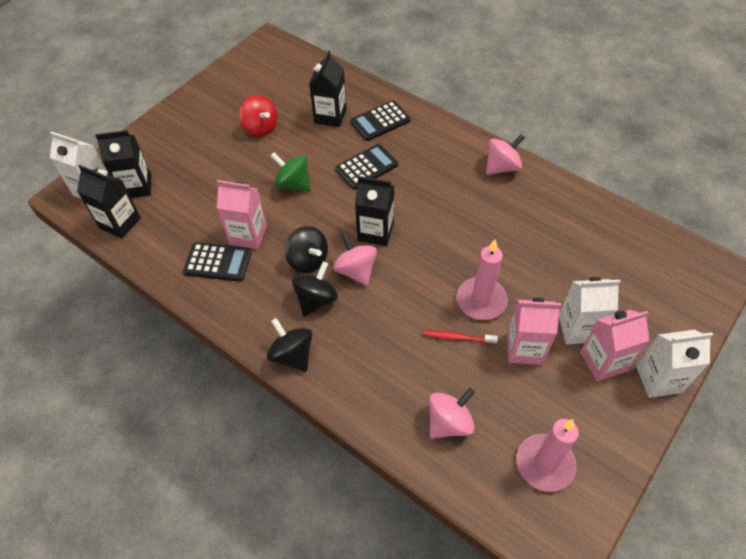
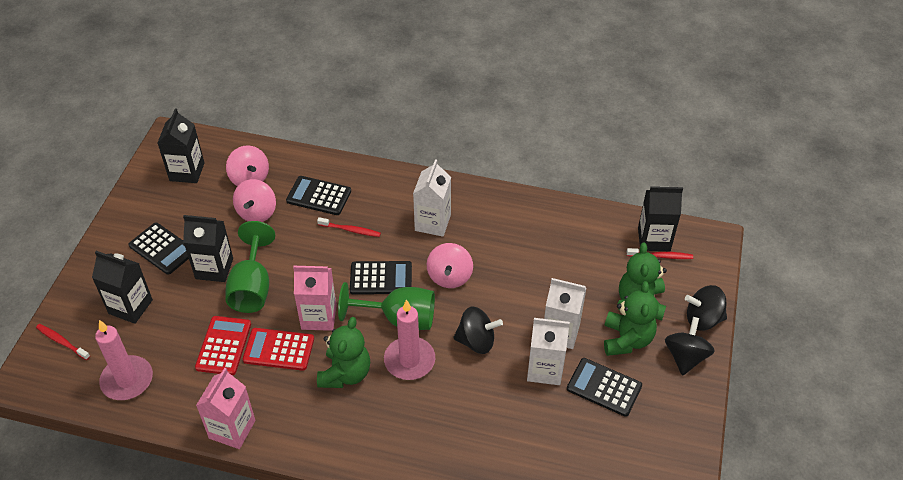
black calculator: [183,242,252,282] [335,144,398,190] [351,100,411,141] = 3 -> [129,223,189,275] [286,176,351,215] [350,261,412,295] [567,358,642,417] = 4
green goblet: none = 0 -> [225,221,275,313] [338,282,435,330] = 2
green spinning top: [271,153,311,192] = 1 -> none = 0
green teddy bear: none = 0 -> [317,317,370,388] [604,281,659,356] [619,242,667,320] = 3
pink carton: [217,180,267,249] [507,298,561,365] [580,310,650,381] = 3 -> [196,368,256,449] [293,266,337,331] = 2
red calculator: none = 0 -> [195,316,251,375] [243,328,314,371] = 2
red spinning top: [239,95,278,137] = 1 -> none = 0
red toothbrush: [424,330,498,344] = 1 -> [36,324,90,360] [317,217,381,237] [627,248,693,259] = 3

